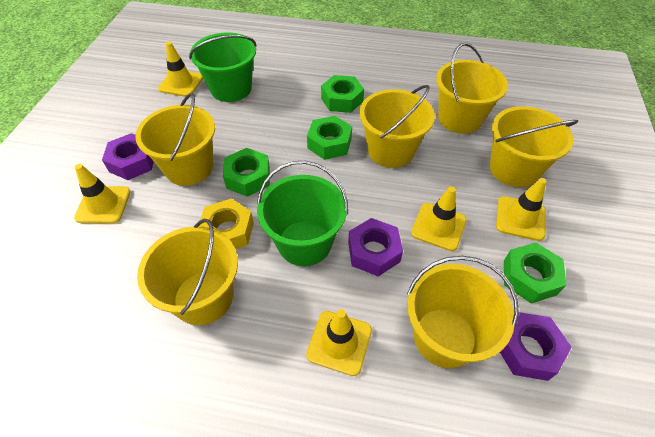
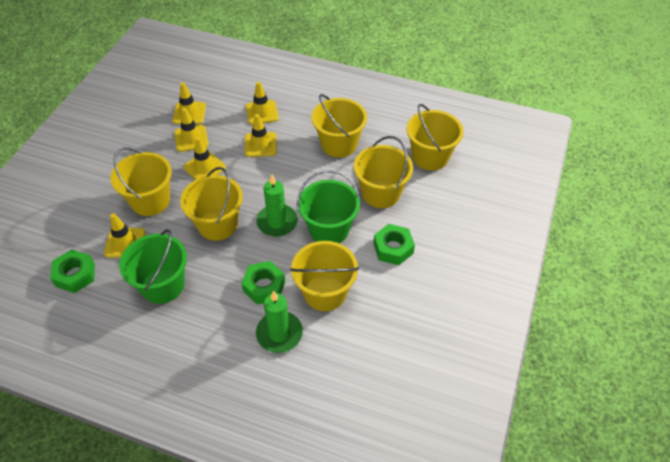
green candle: none = 0 -> [256,175,298,237] [256,290,303,353] = 2
green nut: [223,148,270,197] [307,116,352,160] [321,75,364,113] [504,243,566,304] = 4 -> [50,250,95,293] [241,261,285,305] [373,224,415,265] = 3
purple nut: [102,133,154,180] [348,218,403,276] [500,312,572,381] = 3 -> none = 0
yellow nut: [199,199,254,249] = 1 -> none = 0
yellow traffic cone: [74,164,131,223] [158,42,203,97] [306,309,372,376] [411,186,467,251] [496,178,547,241] = 5 -> [104,213,145,258] [173,83,206,124] [174,108,209,152] [184,137,226,180] [244,114,277,157] [246,82,279,125] = 6

